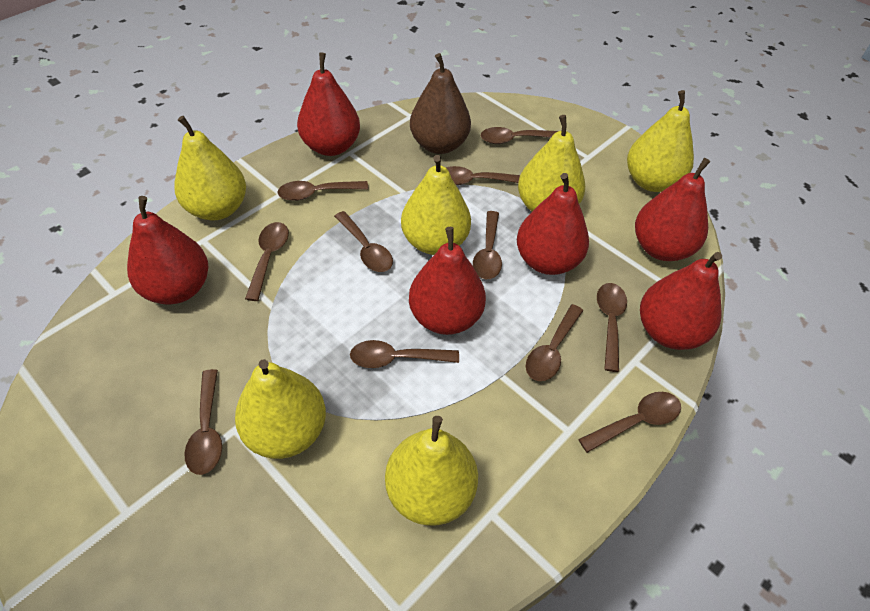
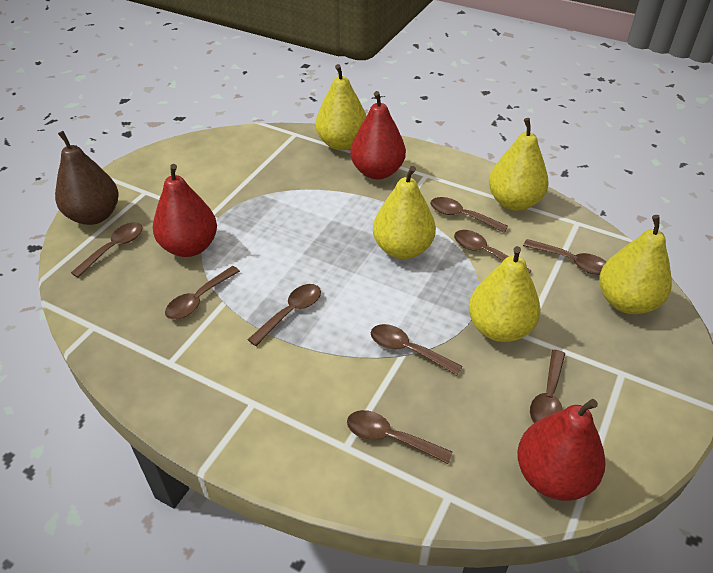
brown spoon: [184,369,222,475] [245,222,289,301] [277,181,368,201] [334,211,393,272] [350,340,459,368] [446,166,520,185] [473,211,502,279] [481,127,558,144] [526,304,583,381] [578,392,681,453] [597,283,627,372] = 11 -> [71,222,143,278] [165,266,240,320] [247,284,321,346] [347,410,452,464] [371,324,462,375] [430,197,508,233] [454,230,532,274] [523,239,606,275] [530,350,565,423] = 9
red pear: [127,196,208,305] [297,53,360,156] [409,227,486,335] [517,173,589,275] [635,158,710,261] [640,252,722,350] = 6 -> [153,164,217,257] [350,91,406,179] [517,399,605,501] = 3
yellow pear: [174,116,246,221] [235,359,326,459] [385,416,478,526] [401,155,471,255] [518,115,585,212] [627,90,694,192] = 6 -> [315,64,366,151] [373,166,436,259] [469,246,541,342] [489,118,548,211] [599,215,672,314] = 5

